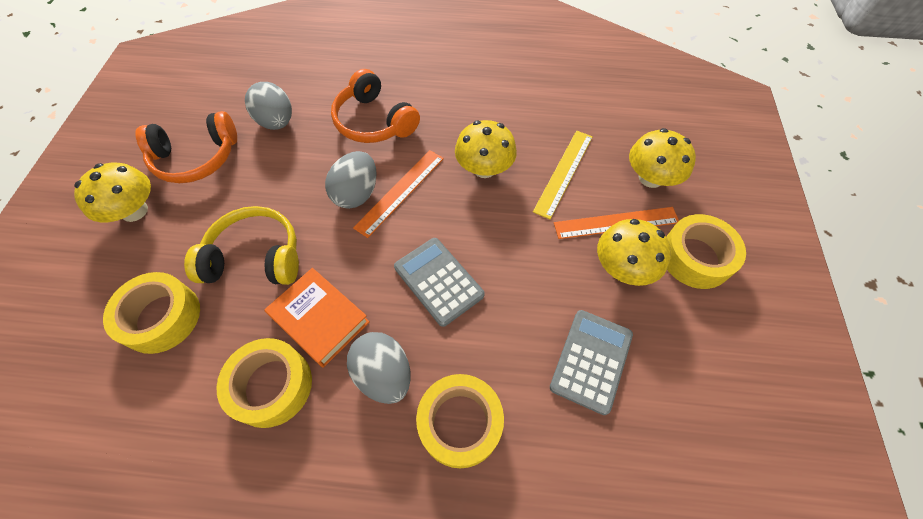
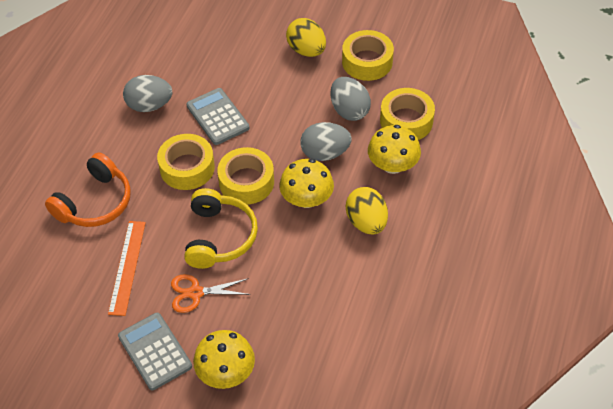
orange book: [264,268,370,368] = 1 -> none = 0
orange headphones: [135,111,237,183] [331,69,420,143] = 2 -> [45,153,131,227] = 1
orange ruler: [353,150,444,238] [554,207,679,239] = 2 -> [108,221,146,316] = 1
orange scissors: none = 0 -> [171,274,250,313] = 1
yellow egg: none = 0 -> [286,18,326,57] [346,187,388,234] = 2
yellow mushroom: [74,163,151,222] [455,120,517,178] [597,219,671,286] [629,128,696,188] = 4 -> [193,330,255,389] [279,159,334,208] [368,125,421,174] = 3
yellow ruler: [533,131,593,219] = 1 -> none = 0

